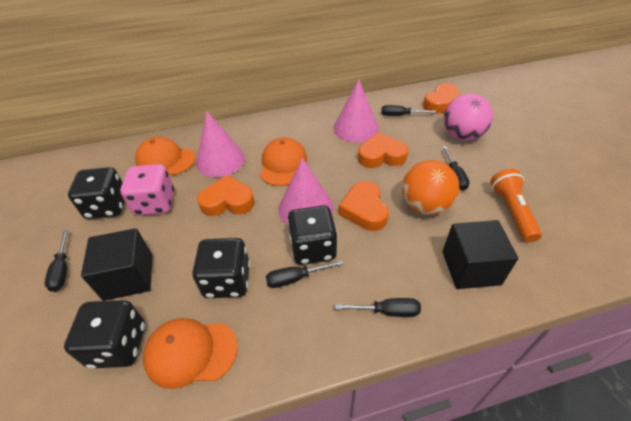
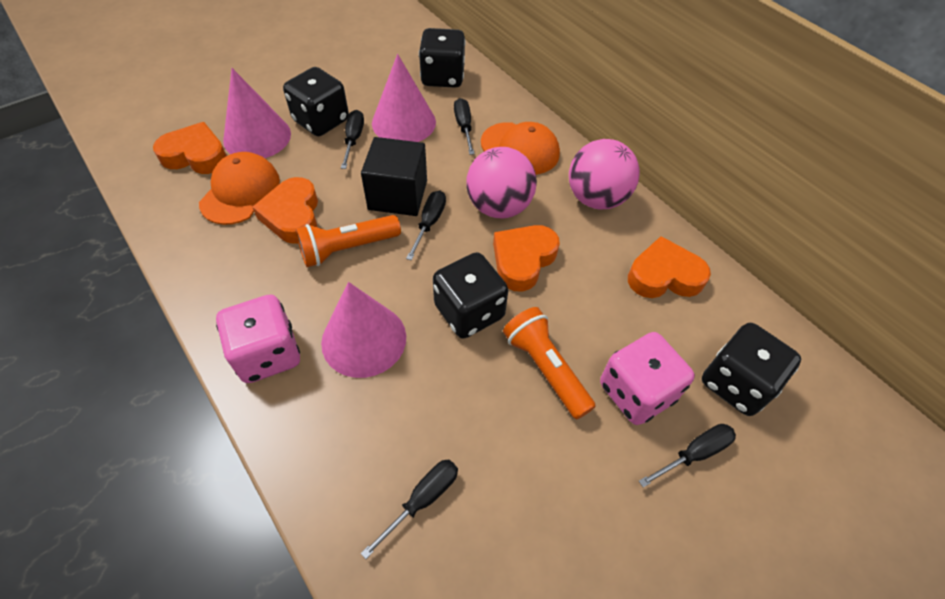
black cube: [81,228,153,301] [442,220,518,289] = 2 -> [361,137,427,216] = 1
orange ball: [402,160,459,215] = 1 -> none = 0
orange cap: [135,137,196,175] [143,318,237,389] [260,137,307,186] = 3 -> [199,152,280,225] [481,122,560,175] = 2
orange flashlight: [490,169,542,242] = 1 -> [296,215,401,267] [503,307,596,420] = 2
pink ball: [444,94,493,141] = 1 -> [466,147,537,218] [569,139,640,210] = 2
pink dice: [120,164,174,216] = 1 -> [216,295,300,383] [600,332,695,425] = 2

